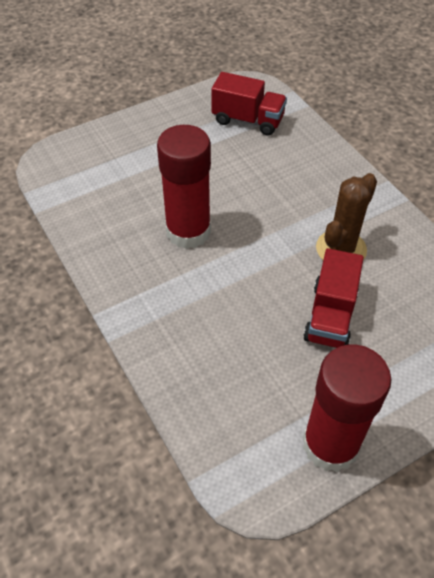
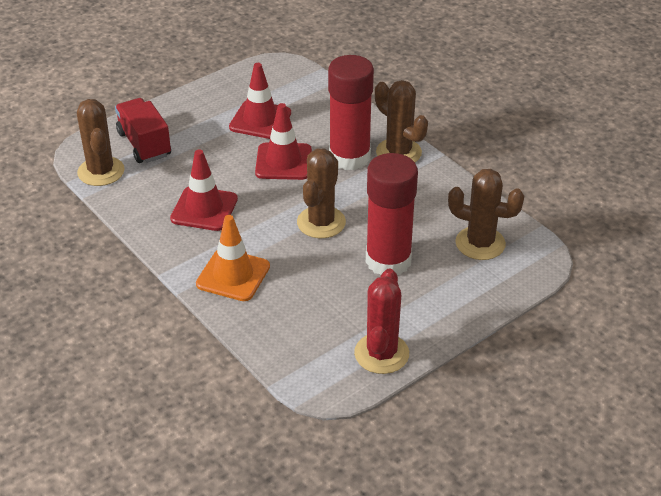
brown cactus: [316,173,377,260] = 1 -> [77,99,124,186] [297,148,346,238] [375,80,428,162] [448,169,524,260] = 4
orange traffic cone: none = 0 -> [196,215,270,301] = 1
red cactus: none = 0 -> [354,269,409,374] = 1
red traffic cone: none = 0 -> [170,149,238,231] [229,63,291,139] [255,103,312,180] = 3
red truck: [211,72,287,135] [303,248,364,348] = 2 -> [115,98,171,163] = 1

